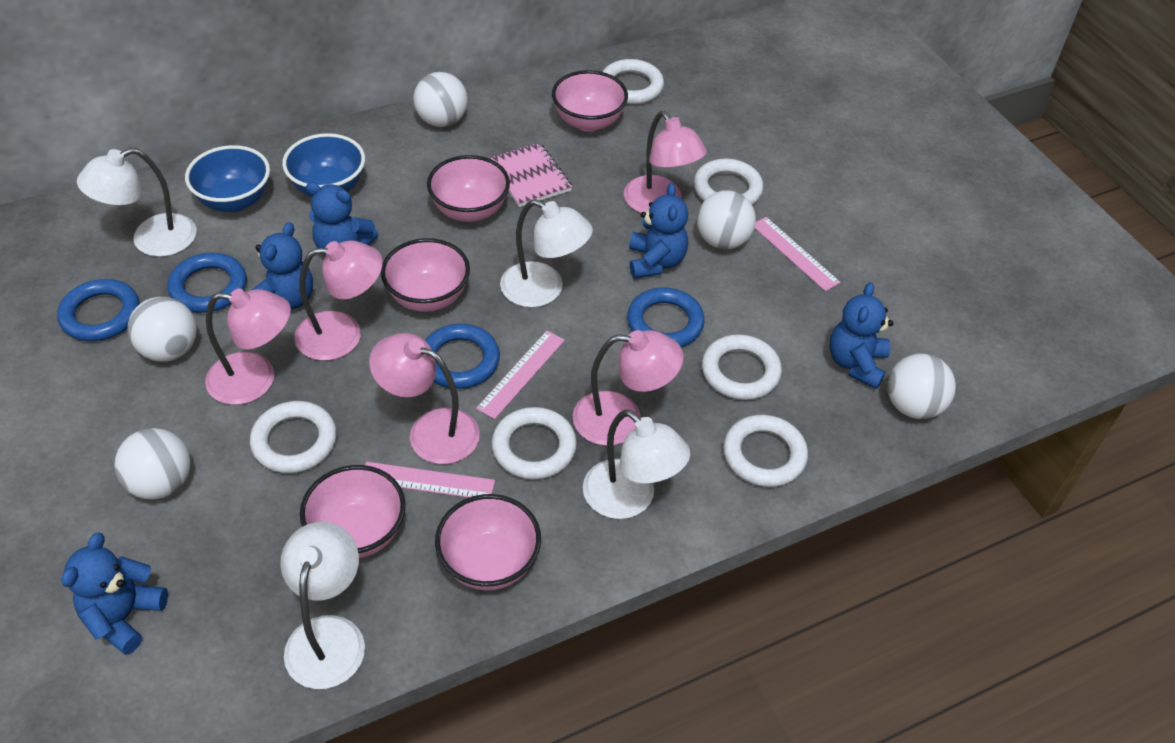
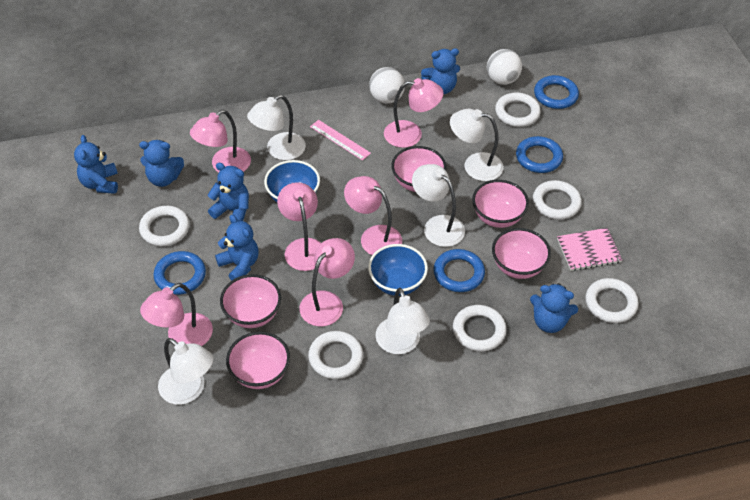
blue teddy bear: [61,533,168,655] [252,222,313,309] [306,182,378,256] [629,183,688,279] [829,282,893,389] = 5 -> [74,135,118,194] [139,140,184,187] [208,163,249,221] [215,215,259,280] [421,48,460,94] [530,283,578,333] = 6
pink lamp: [205,289,291,405] [294,240,383,361] [369,333,480,464] [572,330,684,446] [624,111,707,213] = 5 -> [140,283,213,346] [190,110,251,172] [277,182,321,271] [299,238,355,326] [344,176,402,255] [384,78,444,148] = 6
pink ruler: [365,462,495,498] [476,331,565,419] [755,217,841,291] = 3 -> [310,120,371,161] = 1
white ball: [114,428,190,499] [128,297,197,362] [413,72,468,127] [697,190,756,249] [887,354,956,419] = 5 -> [369,67,405,104] [487,49,522,85] = 2
white lamp: [77,148,197,257] [280,522,365,689] [500,199,593,308] [583,409,690,519] = 4 -> [158,338,213,405] [247,95,306,160] [376,288,430,354] [412,164,465,247] [450,109,504,181] = 5

